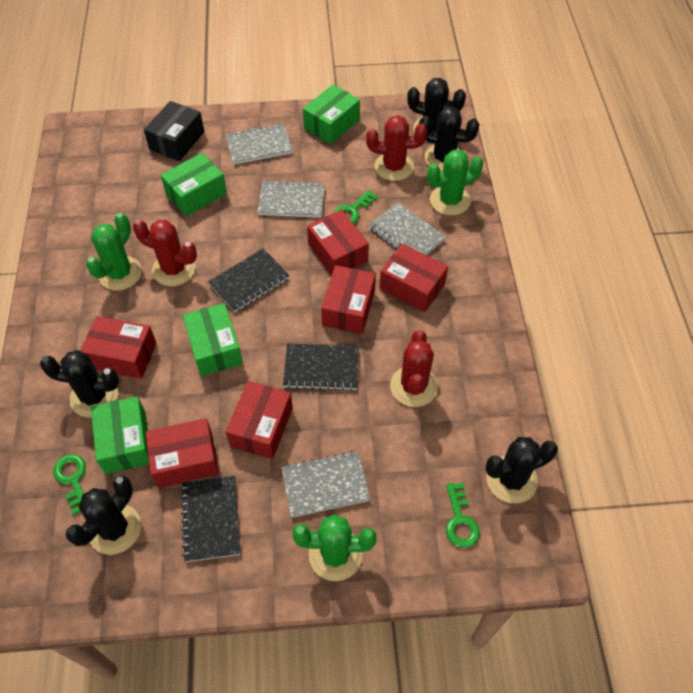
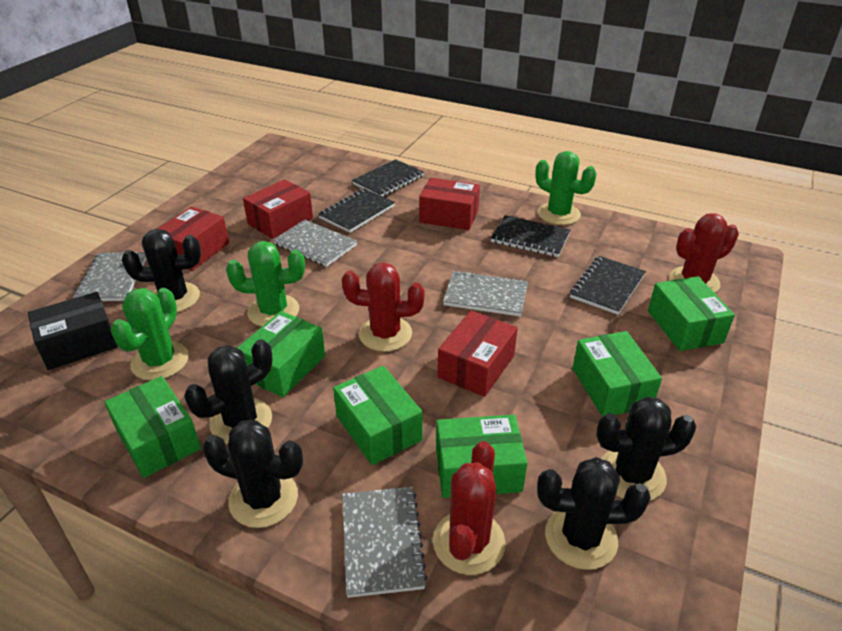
black notebook: [180,476,240,562] [208,248,290,313] [283,344,359,391] = 3 -> [318,189,395,233] [352,159,424,197] [491,215,570,257] [570,256,646,315] = 4
green box: [91,396,149,474] [161,153,227,216] [183,303,243,376] [303,85,360,144] = 4 -> [104,376,201,478] [237,311,325,397] [333,366,423,465] [436,415,527,498] [573,331,662,416] [648,276,735,351] = 6
green key: [53,454,86,515] [333,190,378,224] [446,483,480,548] = 3 -> none = 0
red box: [80,316,156,379] [146,418,219,488] [225,381,293,459] [307,210,369,275] [321,265,376,334] [380,244,448,312] = 6 -> [158,206,229,271] [243,179,313,239] [419,178,480,230] [438,310,518,397] = 4

